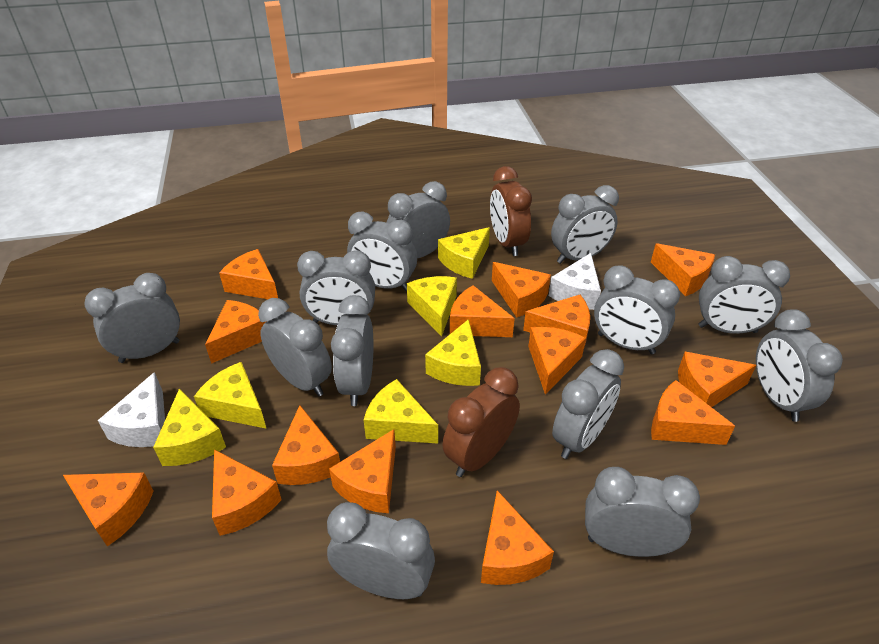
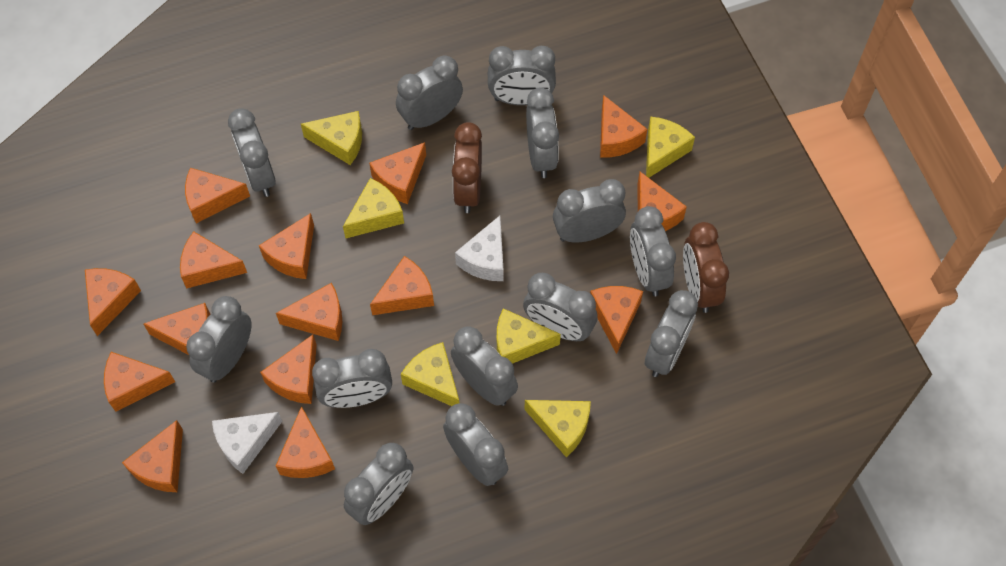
orange cheese: [63,473,154,547] [205,300,267,364] [212,450,282,536] [219,249,278,299] [272,405,340,485] [329,429,396,513] [450,285,515,337] [481,490,554,585] [492,262,551,318] [523,295,590,347] [528,327,586,395] [651,243,715,296] [651,380,735,445] [678,352,756,407] = 14 -> [85,268,141,336] [104,352,175,412] [122,420,183,492] [144,303,210,355] [180,231,247,288] [185,168,250,223] [259,213,314,279] [260,335,317,404] [276,283,342,341] [276,406,335,478] [369,142,426,204] [370,256,434,315] [590,286,643,354] [600,95,647,158] [637,172,687,231] = 15

